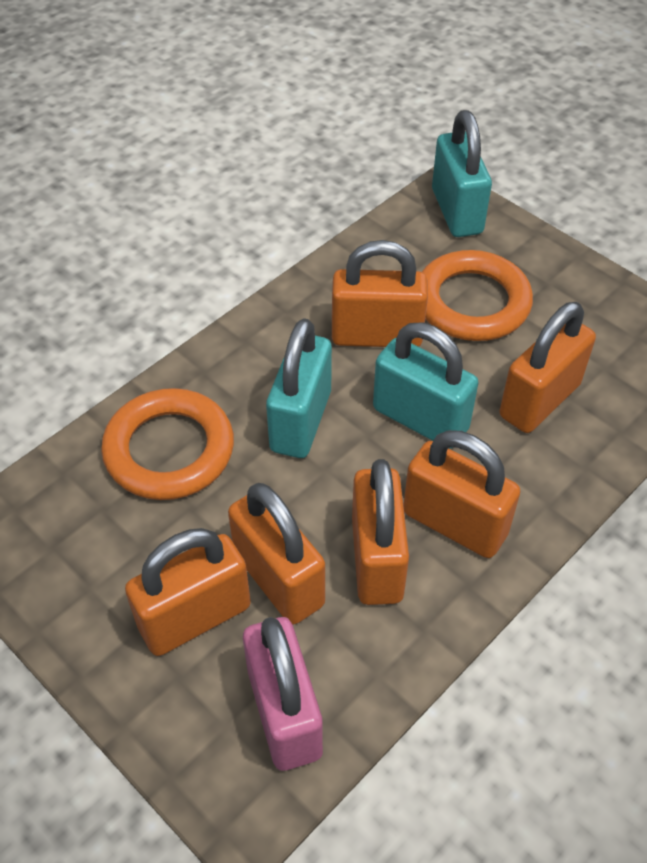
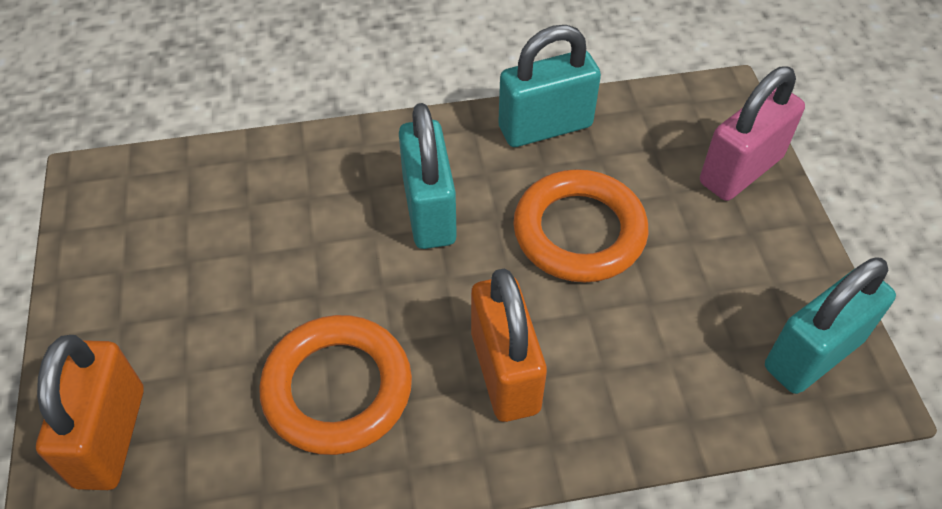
orange padlock: [125,528,251,656] [228,483,325,625] [332,240,428,347] [352,459,409,605] [403,430,521,558] [500,302,596,433] = 6 -> [36,335,144,490] [471,268,547,422] = 2

